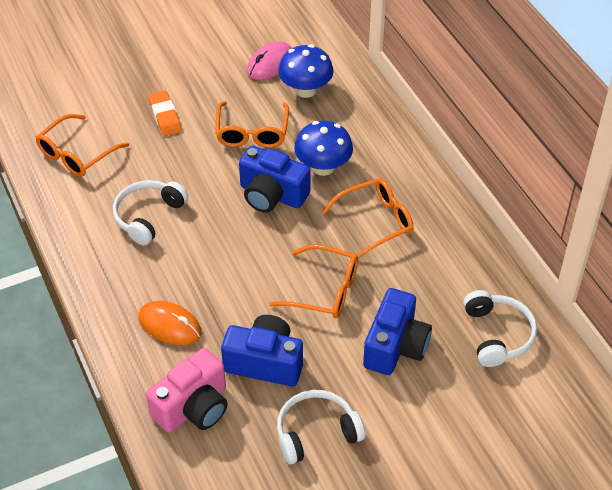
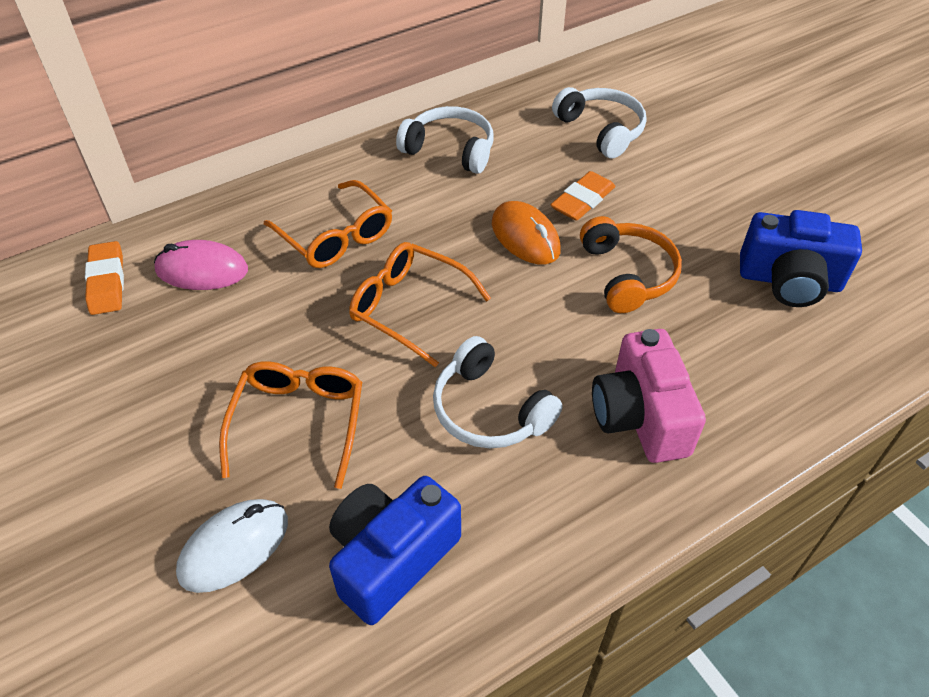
blue camera: [221,315,303,386] [239,145,310,213] [363,288,432,375] = 3 -> [329,476,461,625] [740,210,862,307] = 2
blue mushroom: [278,45,334,98] [294,121,353,176] = 2 -> none = 0
orange eraser: [148,90,182,136] = 1 -> [85,241,124,315] [551,171,616,221] = 2
orange glasses: [36,114,129,177] [215,101,289,148] [270,244,358,318] [321,178,414,258] = 4 -> [219,361,362,489] [264,180,392,268] [349,242,491,367] = 3
orange headphones: none = 0 -> [580,216,682,313] = 1
white mouse: none = 0 -> [176,499,288,593] = 1

